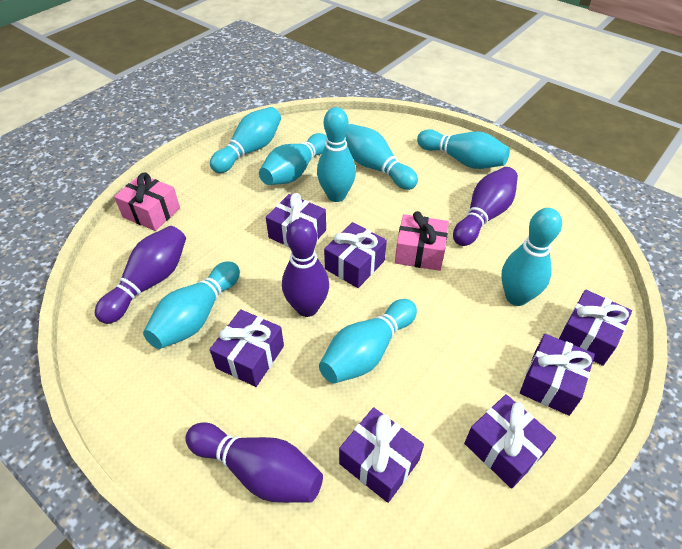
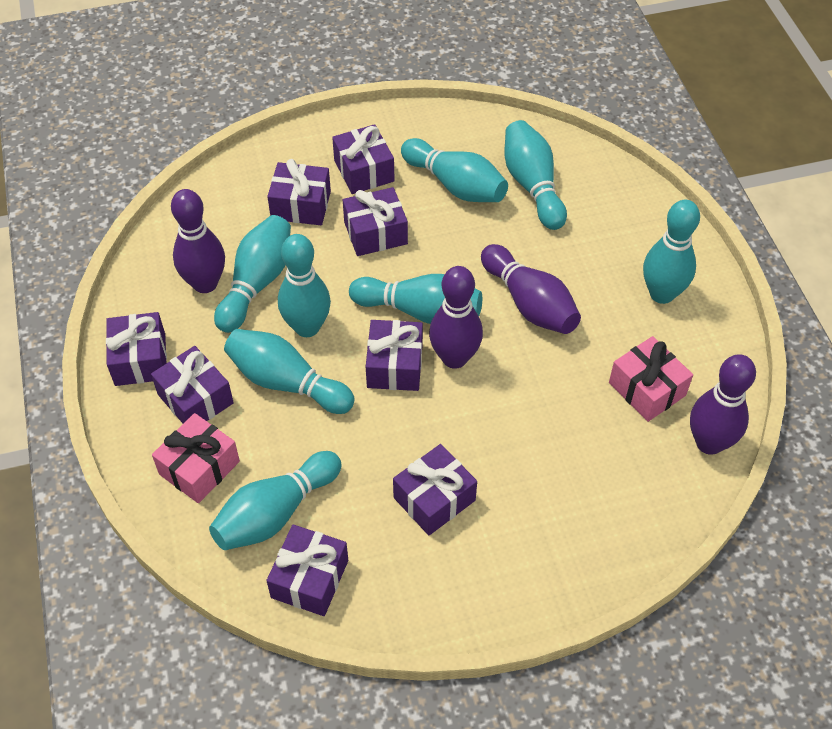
purple gift: [210,309,284,387] [266,193,326,247] [324,222,387,288] [339,407,424,503] [464,394,556,489] [520,334,595,416] [559,289,632,366] = 7 -> [106,312,167,386] [151,346,234,423] [266,524,348,616] [267,159,331,225] [332,124,395,194] [343,187,408,256] [366,320,423,391] [393,444,477,535] = 8

